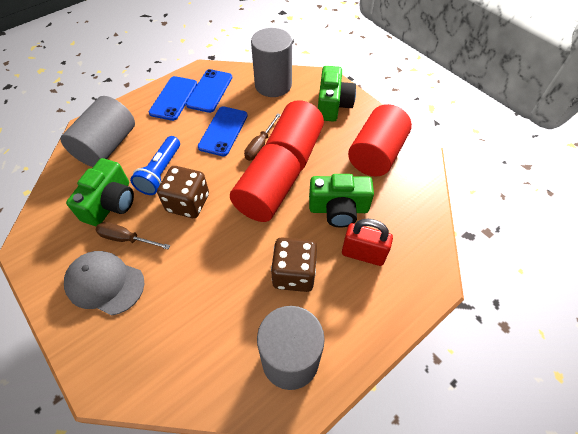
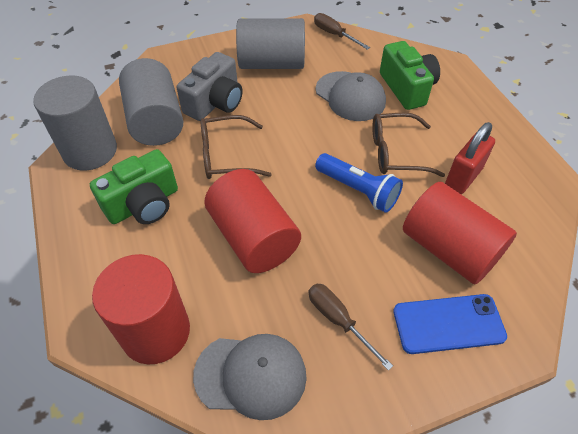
blue phone: [149,76,197,121] [186,69,232,113] [198,107,248,156] = 3 -> [393,294,507,354] = 1
brown dice: [157,166,209,218] [271,237,317,292] = 2 -> none = 0
brown glasses: none = 0 -> [201,115,272,179] [372,113,445,177] = 2
green camera: [66,158,134,226] [309,174,374,228] [318,66,356,122] = 3 -> [90,149,178,224] [380,41,440,110] = 2
grey camera: none = 0 -> [177,52,243,121] = 1
grey cap: [64,251,144,316] = 1 -> [193,334,307,420] [316,71,386,121] = 2

